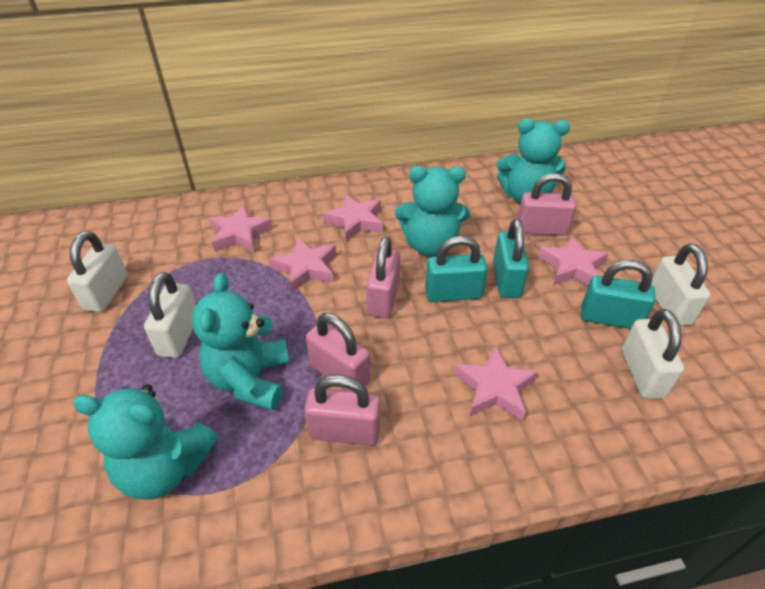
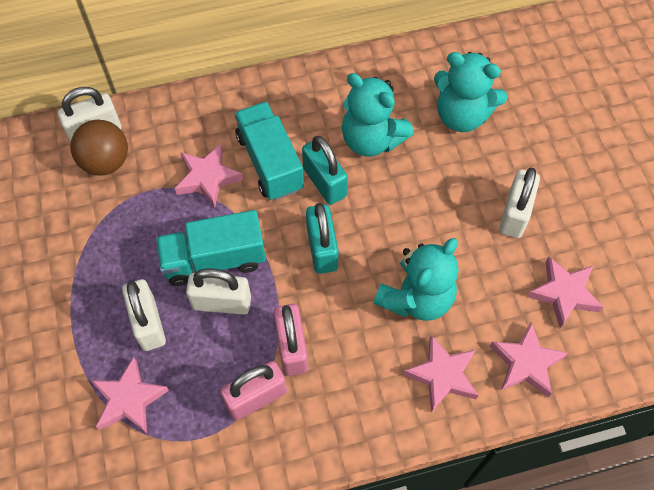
brown ball: none = 0 -> [70,120,128,176] = 1
pink padlock: [304,375,381,446] [306,313,371,392] [367,236,400,318] [517,173,577,236] = 4 -> [220,361,287,420] [273,304,308,376] = 2
turquoise padlock: [425,236,488,302] [493,219,529,298] [581,260,656,329] = 3 -> [302,136,348,205] [306,203,339,274] = 2
turquoise teddy bear: [73,384,218,500] [192,273,289,411] [395,166,470,257] [497,119,570,204] = 4 -> [342,73,414,157] [374,238,458,321] [434,52,507,132] = 3
turquoise truck: none = 0 -> [156,210,266,286] [235,102,304,201] = 2

